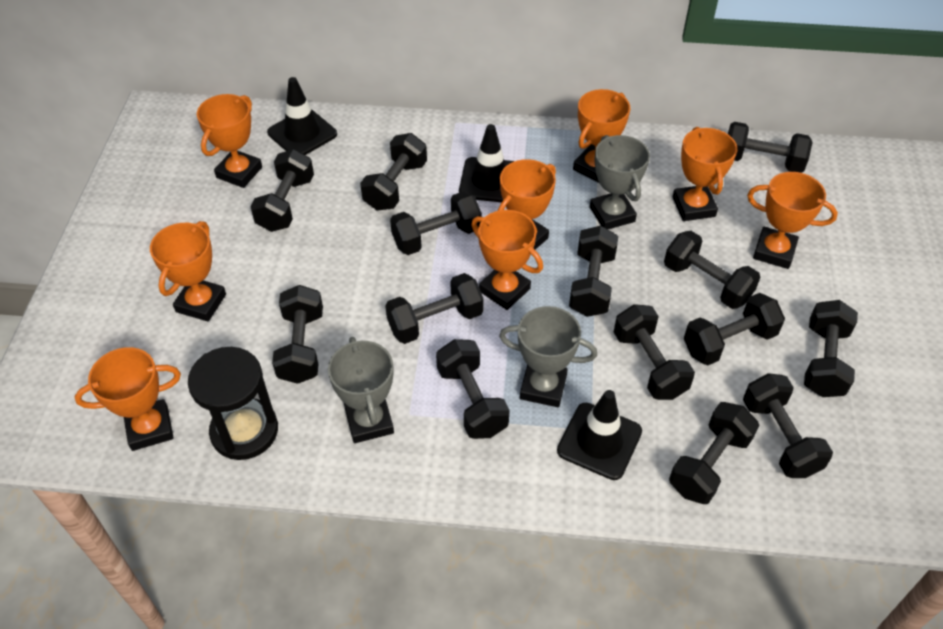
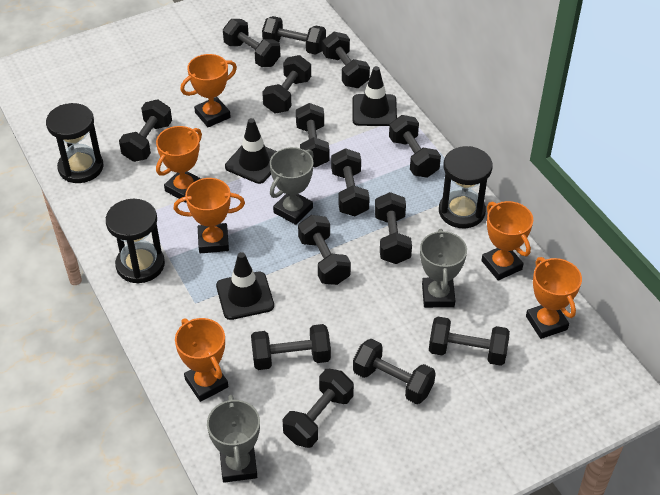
black hourglass: [188,347,278,460] = 1 -> [46,103,104,183] [106,199,165,284] [439,146,493,228] = 3
orange trophy: [75,347,181,451] [150,221,226,321] [197,94,262,188] [471,210,543,310] [498,159,556,250] [573,89,630,183] [673,127,737,221] [747,172,838,269] = 8 -> [156,126,202,202] [174,178,245,253] [175,318,228,402] [180,54,237,127] [481,201,533,280] [526,257,582,339] = 6

